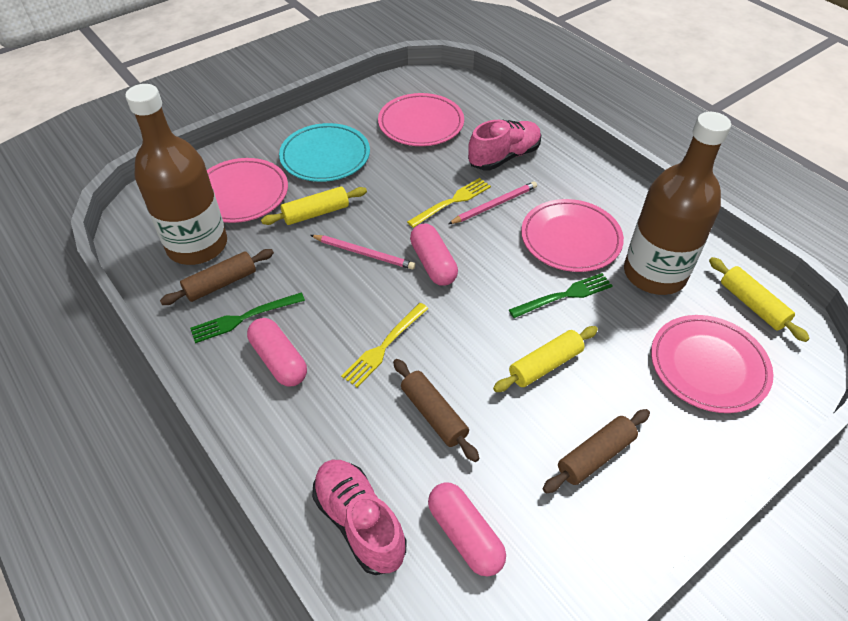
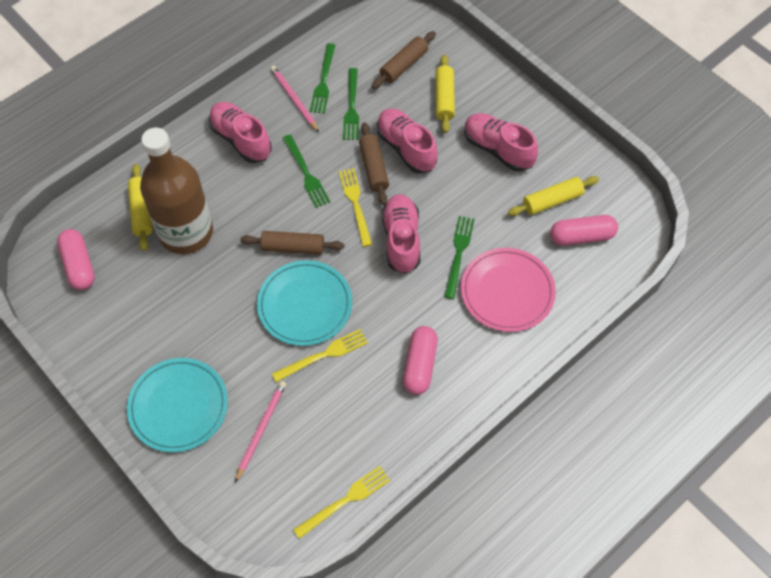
brown bottle: [125,84,227,265] [624,112,731,295] = 2 -> [140,128,213,254] = 1
green fork: [190,293,305,343] [509,273,613,318] = 2 -> [283,135,330,208] [310,43,336,114] [343,68,359,140] [444,216,475,299] = 4
pink plate: [207,158,288,223] [378,93,464,146] [521,199,624,272] [651,315,774,413] = 4 -> [461,248,556,332] = 1
pink shoe: [312,460,407,575] [468,120,541,170] = 2 -> [209,102,272,163] [377,109,438,173] [381,194,420,274] [465,113,538,172] = 4
turquoise plate: [279,123,370,182] = 1 -> [127,358,228,452] [257,260,352,346] = 2
yellow fork: [341,303,429,388] [407,178,491,228] = 2 -> [272,329,368,382] [293,466,390,539] [339,168,372,247] = 3

